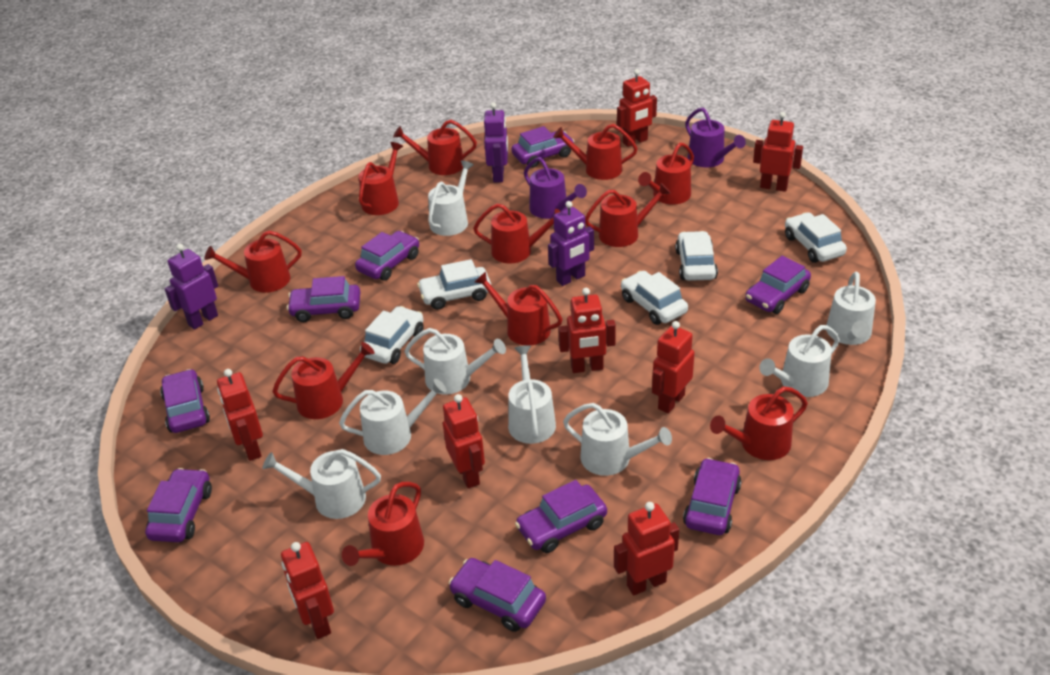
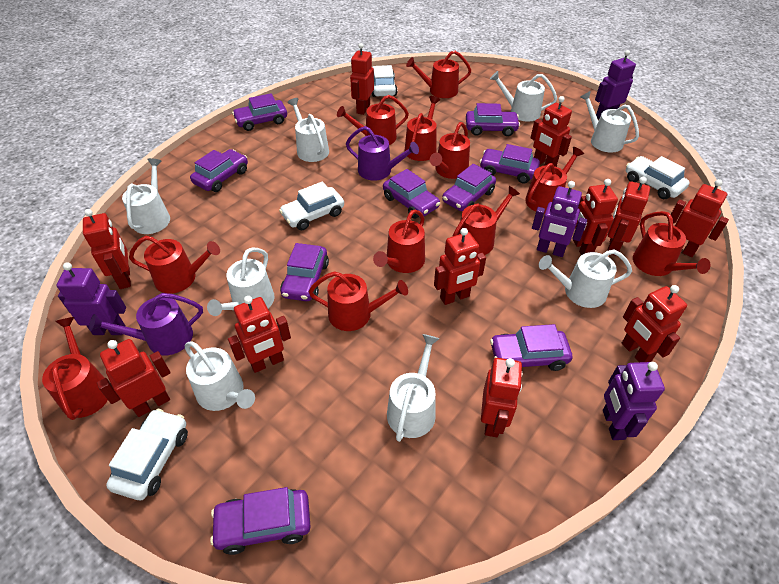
purple robot: [165,244,218,330] [484,102,508,183] [548,201,594,286] = 3 -> [56,262,126,335] [532,181,587,257] [595,50,636,119] [603,362,665,440] = 4
red robot: [217,369,263,461] [281,542,334,639] [443,394,485,488] [558,288,616,373] [614,502,679,595] [617,69,657,147] [652,321,695,414] [753,112,803,192] = 8 -> [83,209,131,289] [97,339,170,417] [228,296,291,373] [350,43,374,115] [434,228,486,305] [481,358,523,437] [531,96,572,167] [573,179,618,255] [607,177,650,256] [622,285,687,362] [671,179,729,257] = 11
white car: [360,306,424,364] [417,259,491,310] [621,271,688,325] [675,231,718,281] [785,212,847,263] = 5 -> [106,409,188,500] [279,182,344,230] [372,65,397,97] [626,156,690,199] = 4

